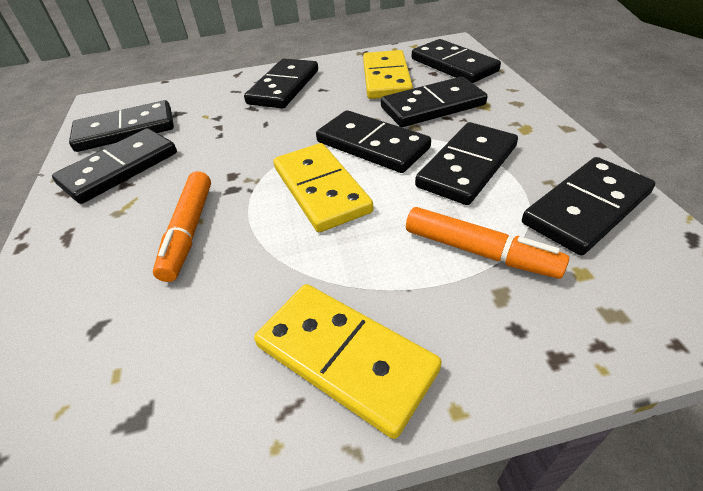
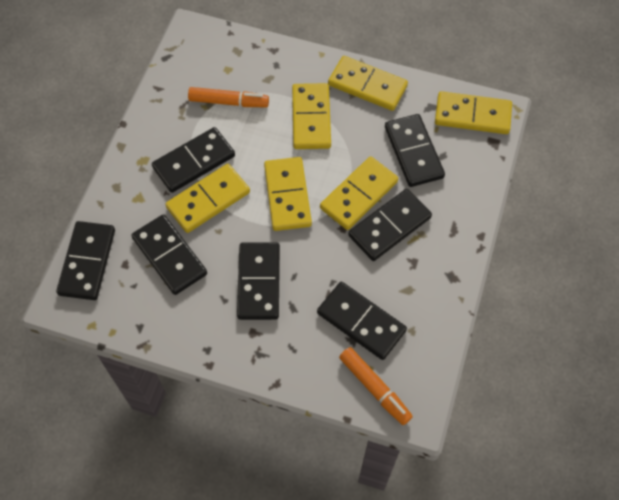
black domino: [52,128,177,204] [69,100,174,152] [244,59,318,109] [316,110,431,173] [381,77,487,127] [412,39,501,83] [415,122,518,205] [522,157,655,255] = 8 -> [56,221,115,300] [131,215,207,295] [152,127,235,193] [237,242,280,320] [317,282,407,360] [348,189,432,261] [385,114,445,187] = 7
yellow domino: [254,284,442,439] [273,143,373,232] [363,50,413,99] = 3 -> [165,164,250,233] [264,157,312,231] [292,83,331,149] [320,156,398,230] [328,56,408,111] [435,91,512,134] = 6

